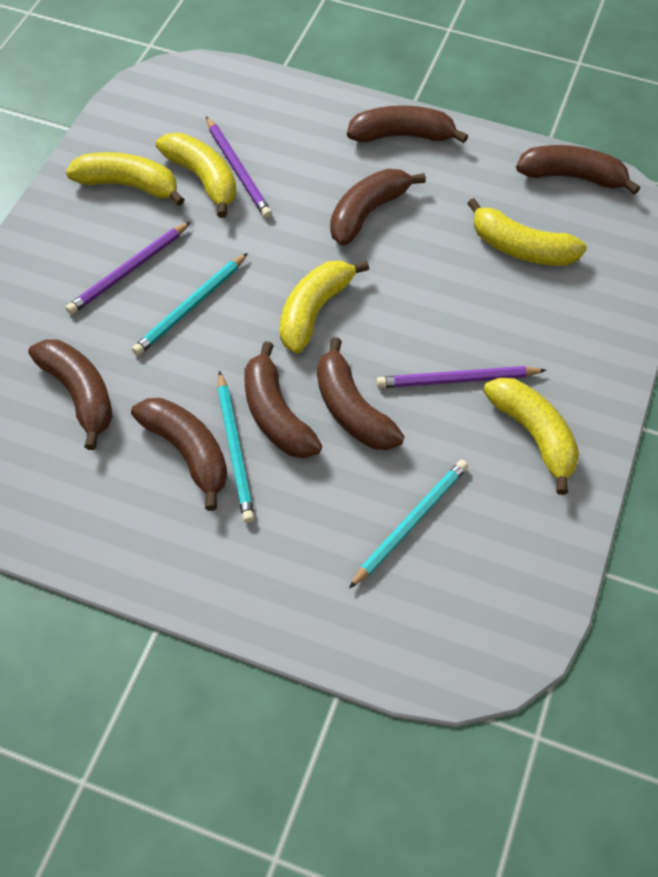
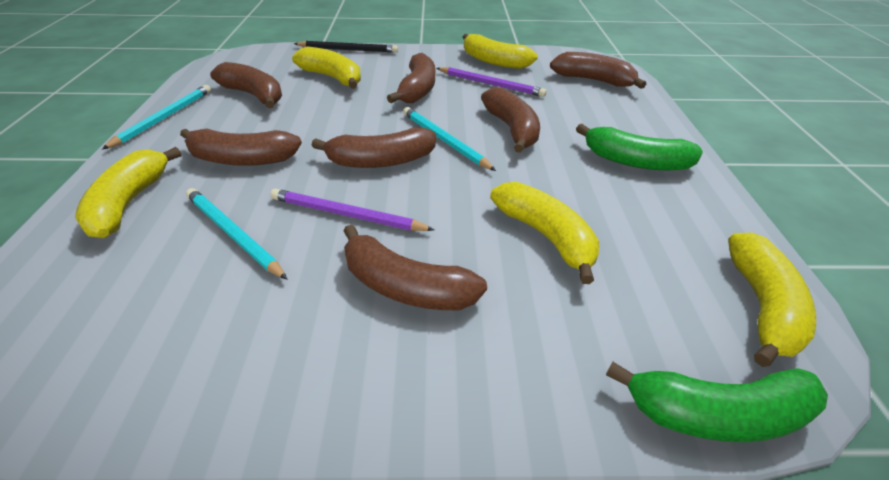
black pencil: none = 0 -> [294,41,398,53] = 1
green banana: none = 0 -> [576,124,703,171] [606,362,828,442] = 2
purple pencil: [66,222,190,314] [206,117,272,218] [376,366,546,388] = 3 -> [270,189,435,231] [437,67,547,97] = 2

